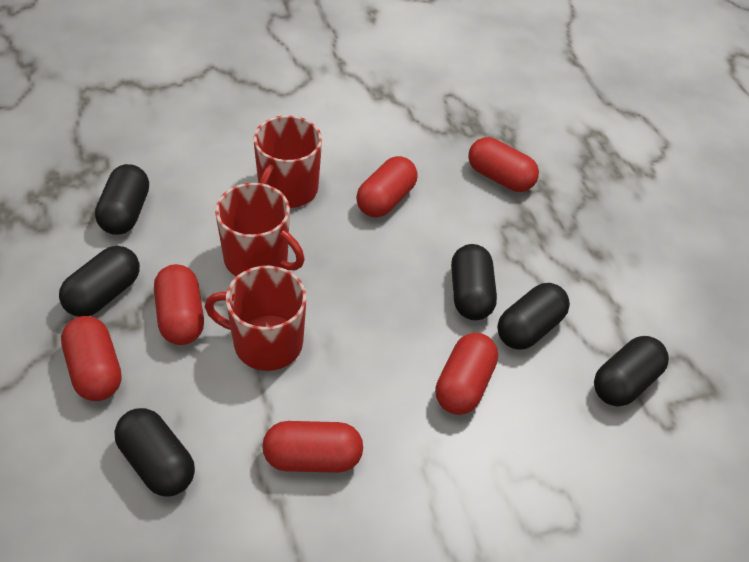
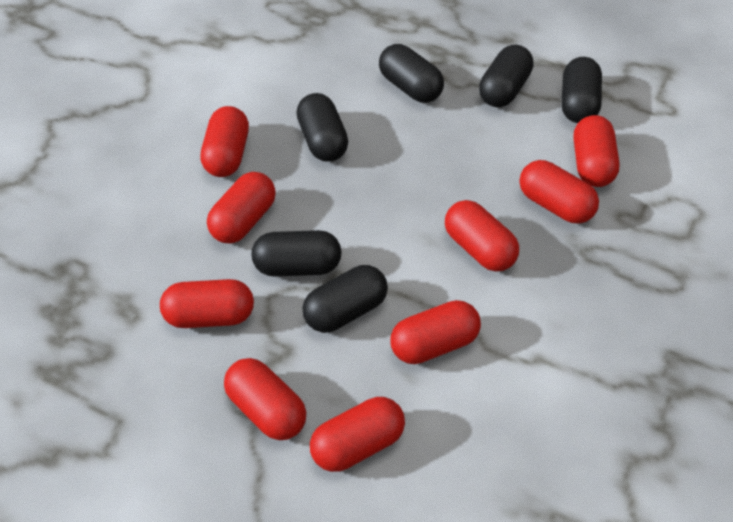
red capsule: [61,316,122,401] [154,264,204,345] [262,421,363,473] [356,156,417,218] [435,333,498,415] [468,137,539,192] = 6 -> [160,279,254,328] [200,106,249,177] [207,172,276,243] [224,358,306,440] [310,397,405,472] [390,300,481,364] [445,200,519,272] [519,160,599,224] [574,115,620,187] = 9
red mug: [205,266,307,371] [215,183,304,277] [254,115,322,208] = 3 -> none = 0

